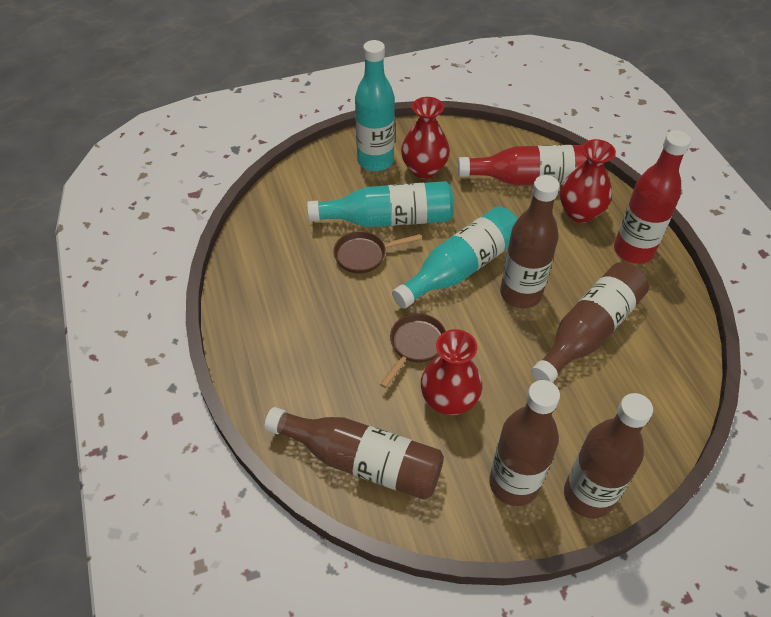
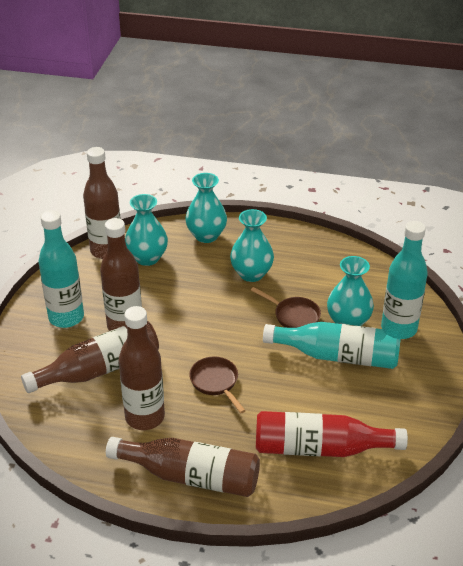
red bottle: [458,145,587,185] [614,130,691,264] = 2 -> [256,411,408,457] = 1
red vase: [401,97,450,179] [421,329,482,415] [560,139,616,223] = 3 -> none = 0
turquoise vase: none = 0 -> [125,194,168,266] [185,173,227,243] [230,209,274,282] [327,256,374,326] = 4

